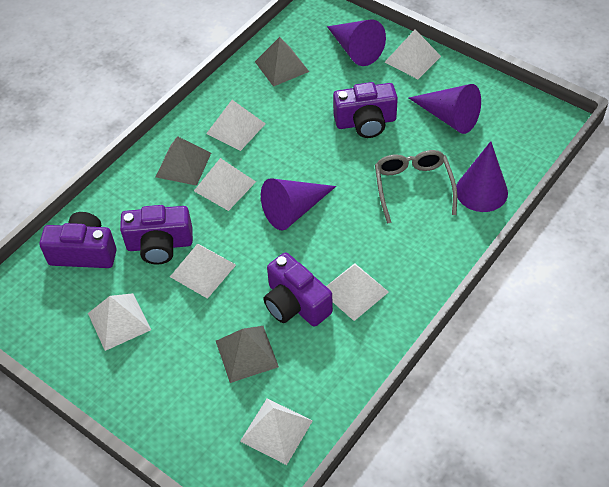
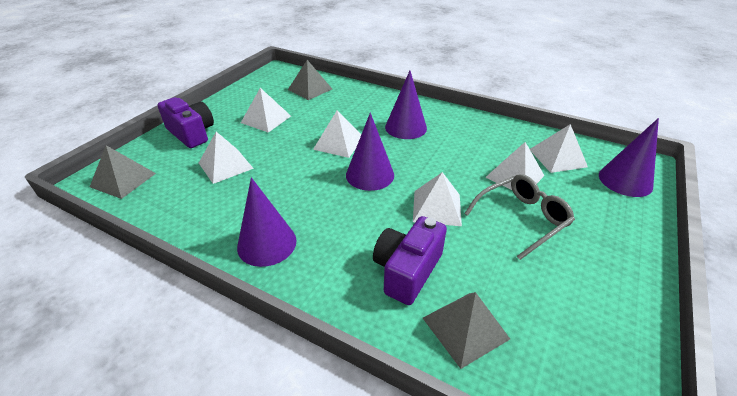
purple camera: [40,212,117,268] [120,205,193,265] [264,252,333,327] [333,82,398,138] = 4 -> [157,97,214,148] [373,216,447,305] = 2
white pyramid: [88,293,151,351] [170,244,236,299] [194,158,256,211] [206,100,266,151] [240,398,312,465] [326,263,389,321] [385,29,441,79] = 7 -> [199,132,254,184] [241,88,291,133] [313,110,361,158] [413,172,462,226] [485,142,545,190] [530,124,588,173] = 6

